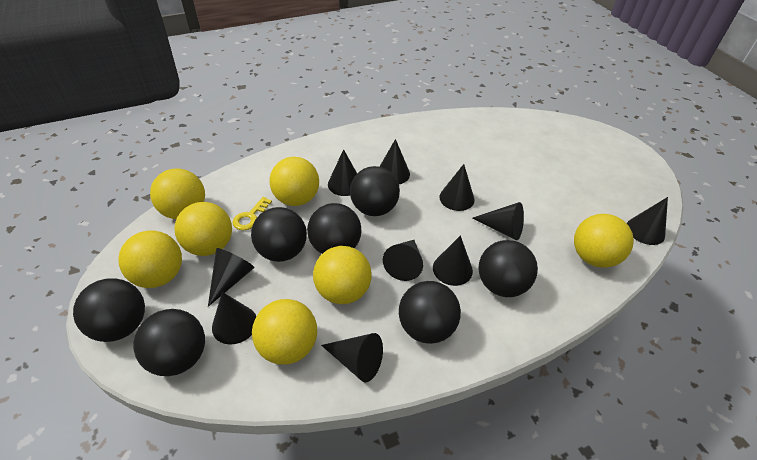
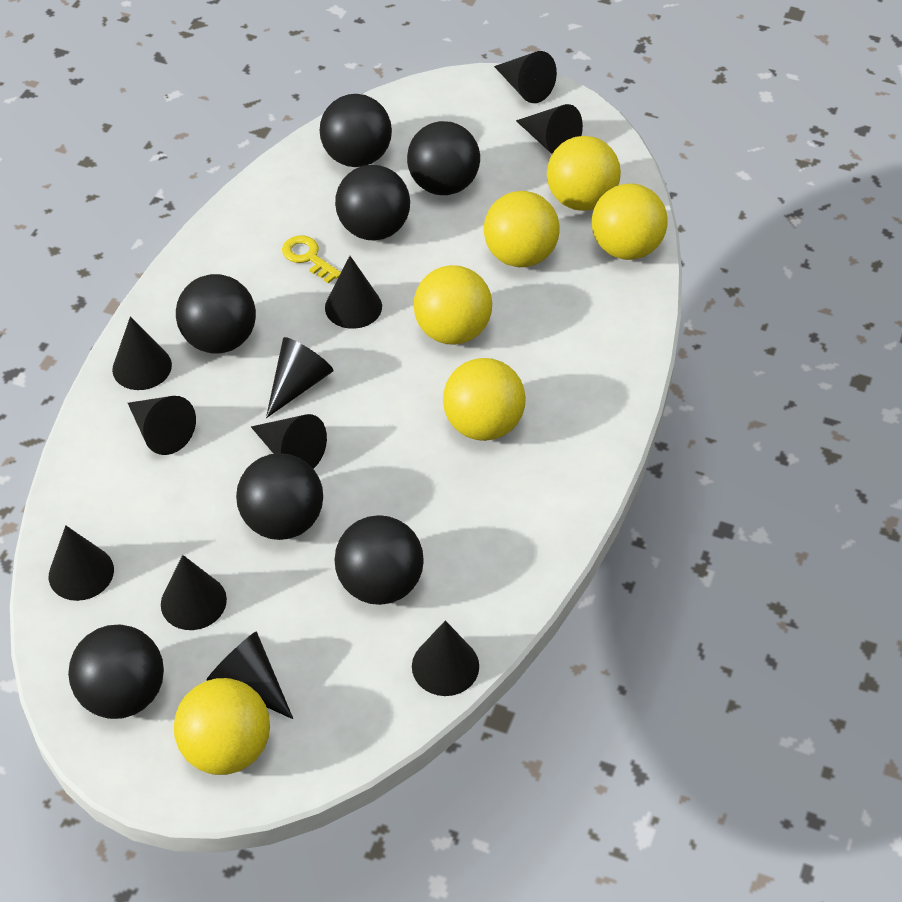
black cone: [208,248,255,307] [212,292,256,345] [321,333,383,382] [328,149,357,196] [379,139,410,184] [383,240,423,281] [433,235,473,286] [439,164,475,211] [472,202,524,240] [627,197,668,245] = 10 -> [49,526,114,601] [112,316,172,390] [128,396,196,455] [161,555,227,630] [207,631,293,719] [251,414,327,469] [266,337,334,418] [325,256,382,329] [412,621,479,696] [494,51,557,103] [516,104,583,154] = 11
yellow ball: [118,230,182,288] [150,169,205,219] [174,202,232,256] [252,299,317,365] [269,157,319,206] [313,246,372,304] [574,214,634,268] = 7 -> [174,678,270,775] [414,265,492,345] [443,358,526,441] [484,191,559,267] [547,136,621,211] [592,184,668,260] = 6

